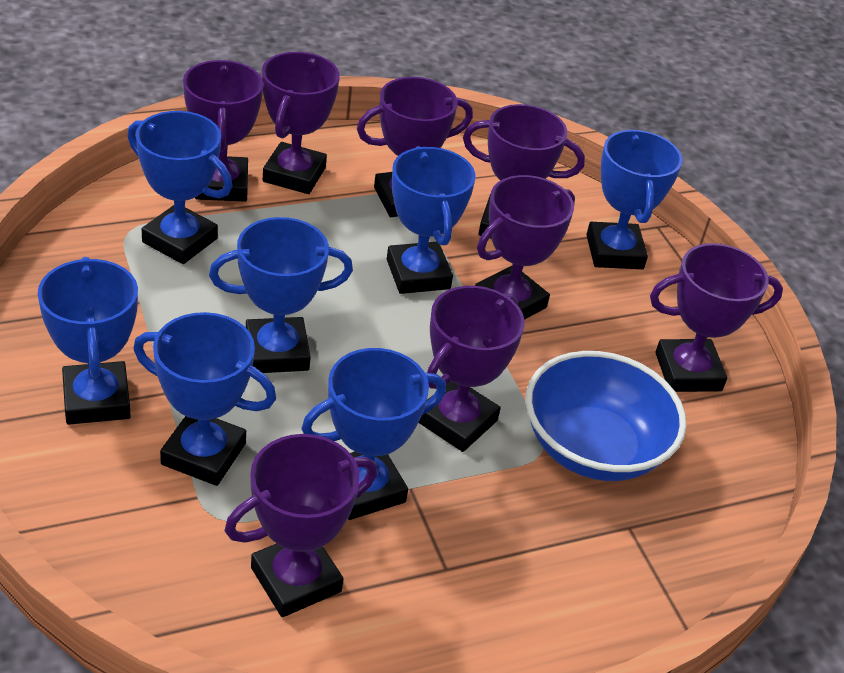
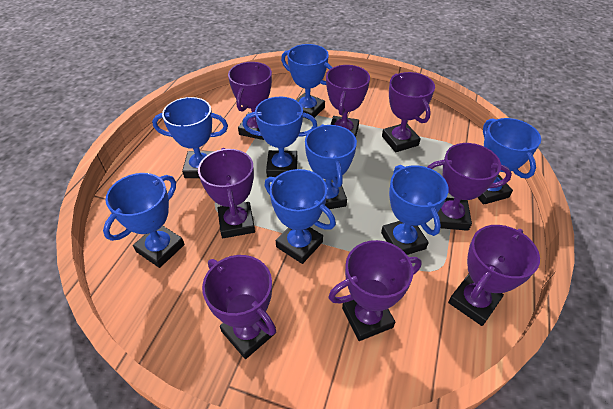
blue bowl: [525,351,686,481] = 1 -> none = 0
blue trophy: [38,257,138,425] [127,111,232,264] [133,312,276,486] [209,217,353,373] [301,348,446,520] [387,146,476,294] [586,129,683,269] = 7 -> [103,173,185,268] [152,97,228,178] [243,97,317,177] [265,169,336,264] [281,44,333,119] [305,124,357,209] [381,165,449,255] [477,118,541,205] = 8

